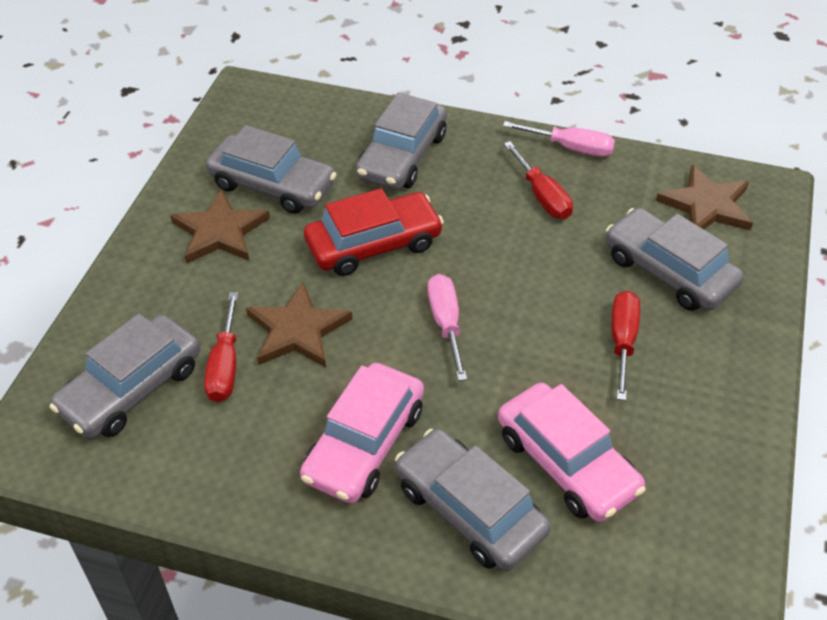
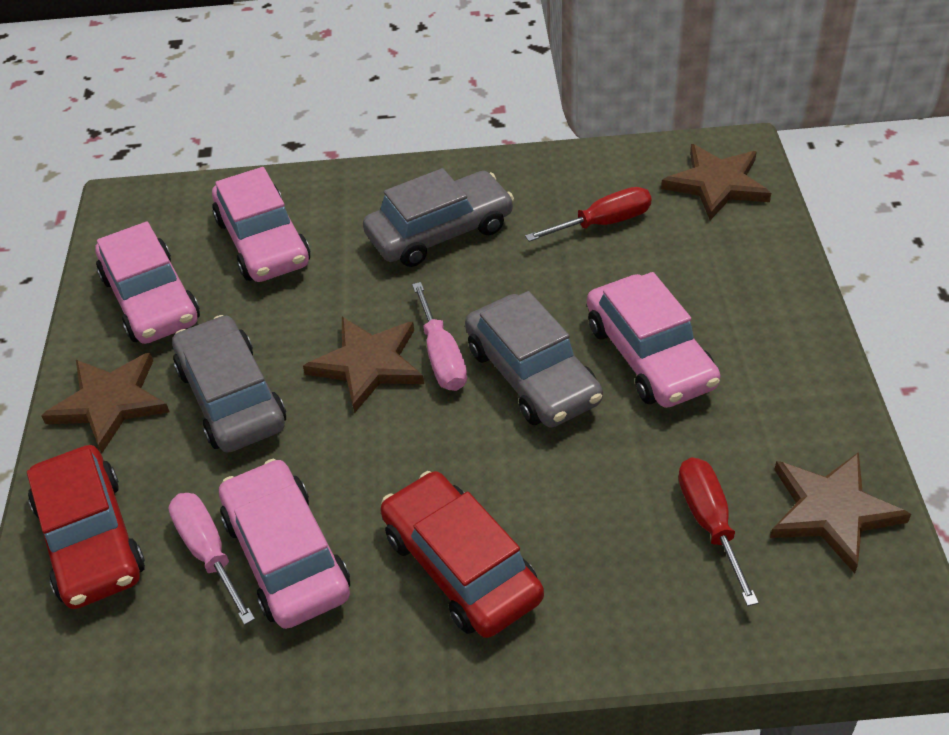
brown star: [170,189,270,264] [246,282,352,367] [656,165,753,231] = 3 -> [41,352,169,453] [303,317,424,413] [661,144,771,220] [770,452,911,573] = 4
grey car: [50,314,200,439] [206,125,337,214] [356,92,447,190] [395,429,551,571] [606,208,744,311] = 5 -> [172,315,286,453] [363,168,514,267] [465,291,603,428] = 3
pink car: [300,363,424,504] [498,382,645,522] = 2 -> [95,222,200,344] [212,167,310,282] [219,459,350,629] [587,272,721,408] = 4
red car: [304,188,444,276] = 1 -> [27,445,145,609] [380,471,544,638] = 2
red screwdriver: [204,292,238,402] [504,141,573,219] [612,291,640,401] = 3 -> [525,187,652,242] [678,457,759,606] = 2

